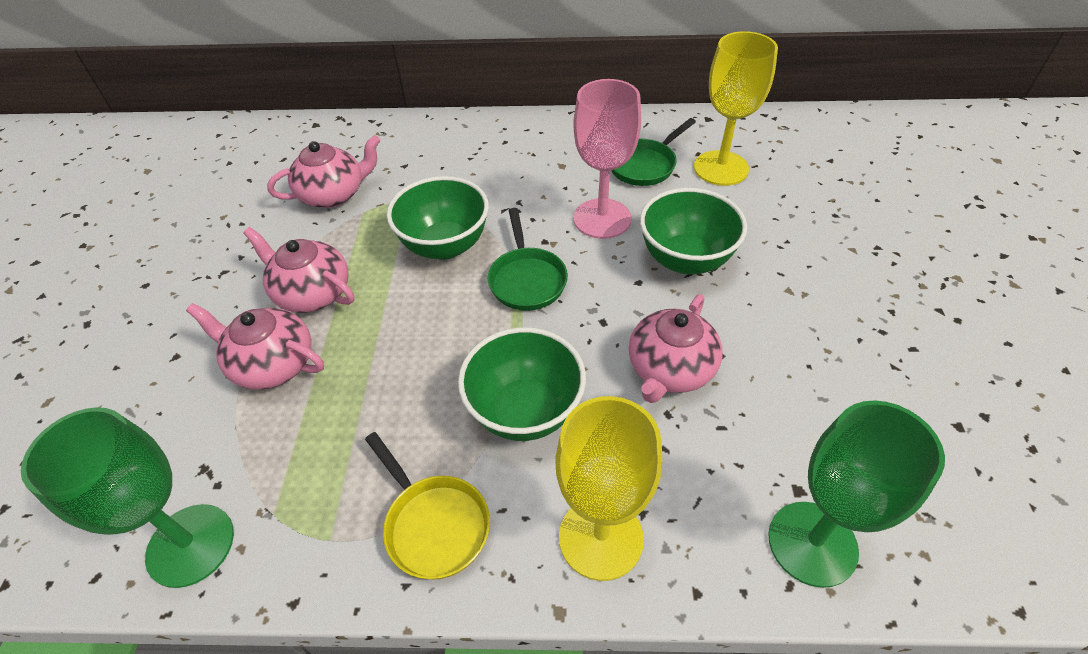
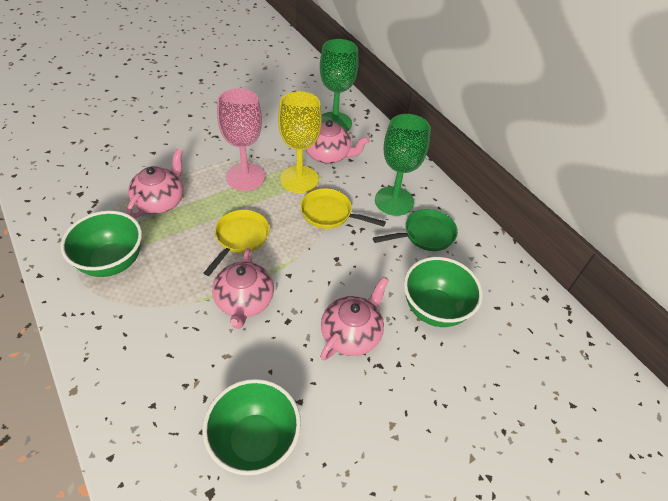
green pan: [488,208,568,311] [611,118,696,186] = 2 -> [373,209,458,251] = 1
yellow goblet: [556,396,662,581] [694,31,778,186] = 2 -> [278,91,322,193] = 1
yellow pan: [365,432,490,579] = 1 -> [203,210,269,276] [300,188,386,229] = 2

